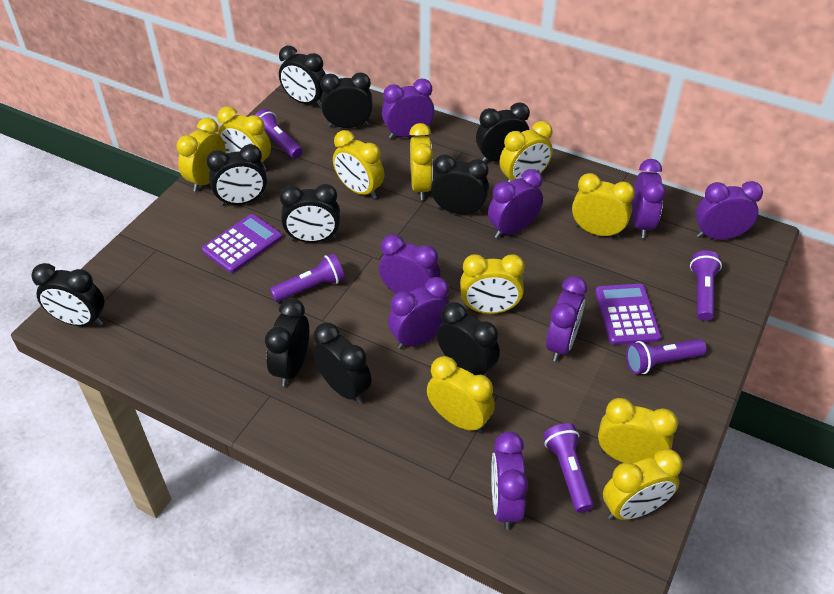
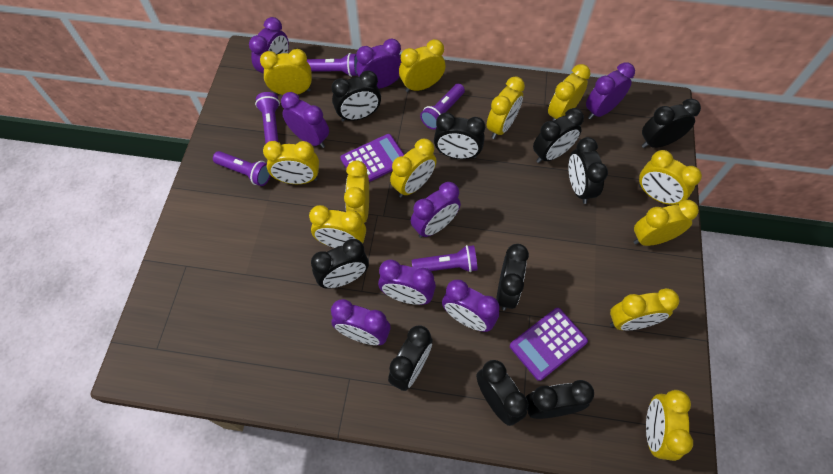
yellow clock: [176,118,226,192] [217,107,271,170] [333,130,384,199] [409,123,433,200] [427,356,495,433] [460,254,525,314] [500,121,553,182] [572,173,635,238] [598,398,678,464] [603,449,683,520] = 10 -> [260,49,312,95] [263,141,319,184] [309,205,366,248] [344,160,369,223] [390,139,436,198] [399,39,446,92] [486,76,525,139] [548,64,590,121] [610,288,679,330] [633,200,699,246] [639,150,702,205] [646,390,693,461] = 12

